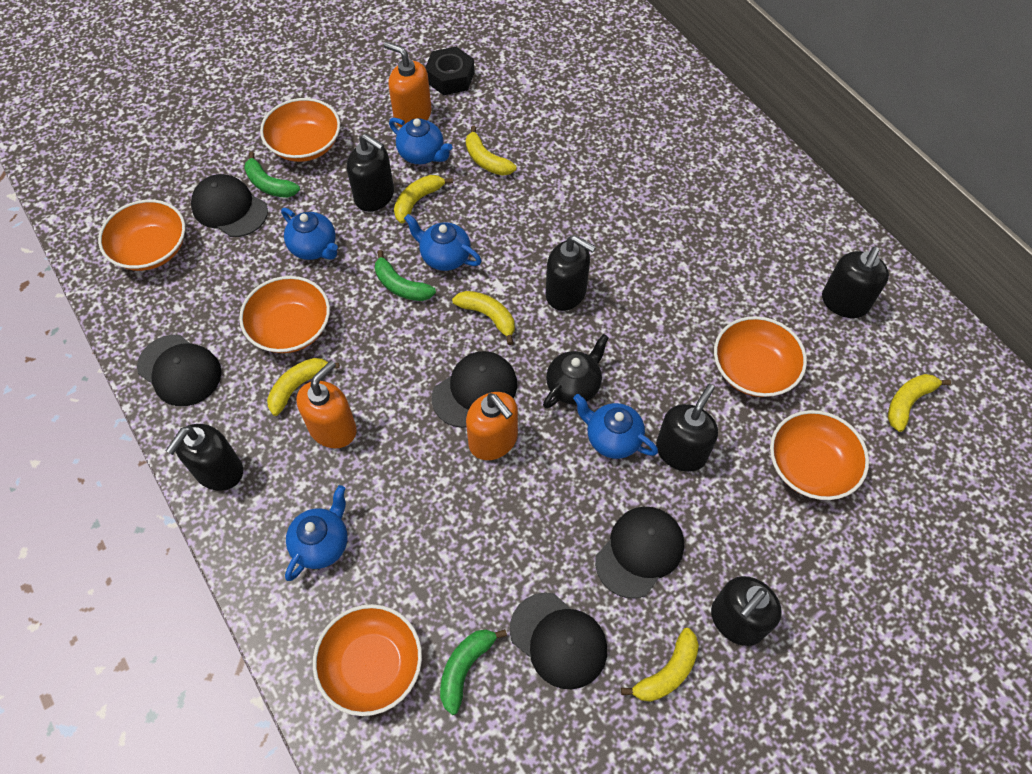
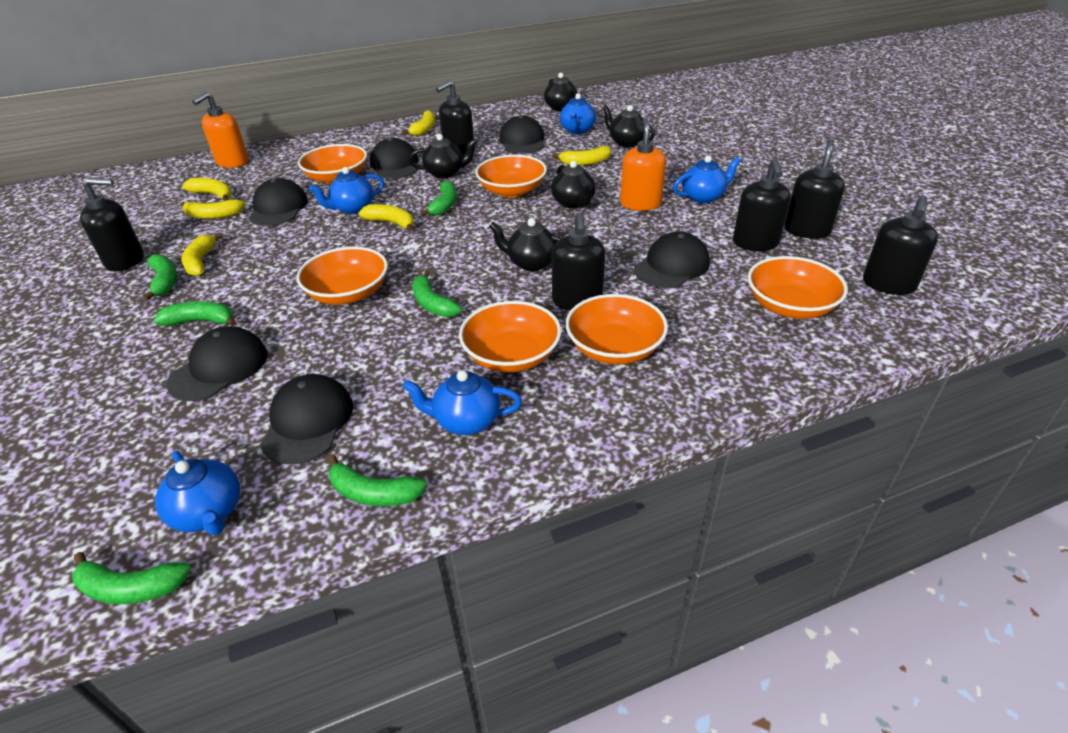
black cap: [137,335,221,406] [191,174,268,237] [432,351,517,428] [510,592,607,689] [595,507,684,598] = 5 -> [166,326,267,401] [248,178,308,226] [260,374,353,465] [370,138,419,179] [499,115,545,154] [634,231,710,288] = 6
black nut: [425,47,475,95] = 1 -> none = 0
black teapot: [543,334,609,409] = 1 -> [409,134,477,178] [489,218,562,271] [544,73,578,111] [551,161,595,209] [602,105,655,147] = 5
green banana: [244,152,300,198] [375,250,436,301] [440,629,507,715] = 3 -> [72,552,191,604] [143,254,177,301] [153,301,236,326] [328,455,427,506] [412,270,462,317] [420,181,457,216] = 6
orange soap dispenser: [296,361,357,448] [384,42,432,127] [466,392,518,460] = 3 -> [192,92,249,168] [620,119,666,211] = 2

